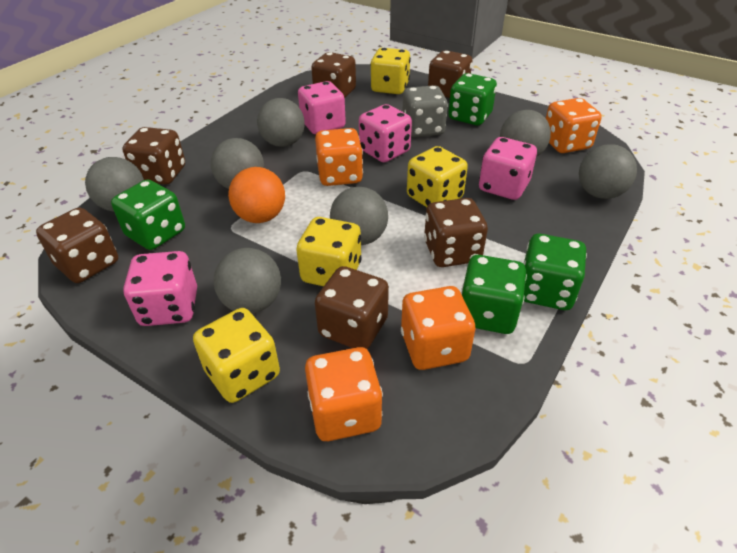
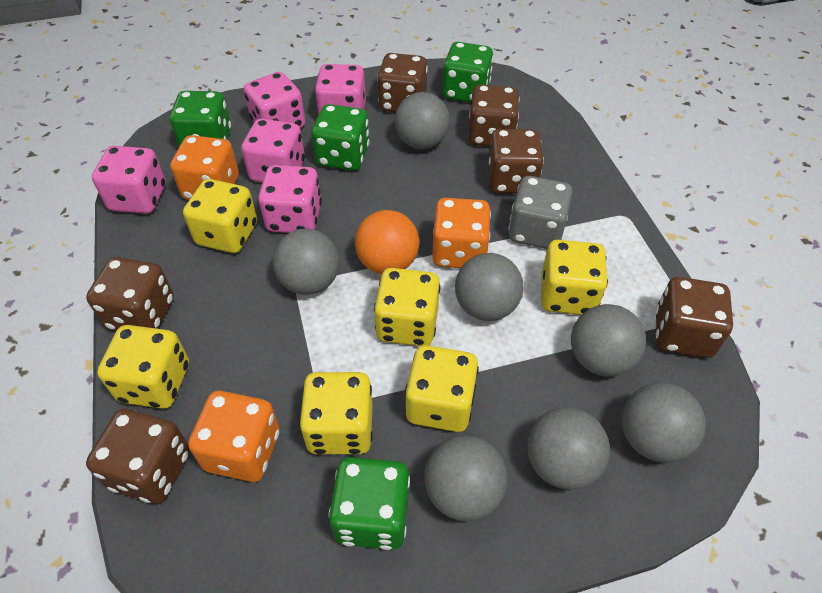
orange dice: [305,347,383,441] [315,128,363,186] [401,286,476,370] [546,98,602,153] = 4 -> [170,135,239,200] [188,391,279,482] [432,198,491,268] = 3
pink dice: [123,251,197,326] [298,81,346,134] [359,104,412,162] [479,137,537,200] = 4 -> [92,146,166,214] [241,119,305,183] [244,72,305,128] [258,165,322,233] [315,64,366,115] = 5
yellow dice: [193,308,280,403] [296,217,362,286] [370,48,411,94] [407,146,468,207] = 4 -> [97,325,189,409] [183,179,257,253] [299,372,373,454] [374,268,440,346] [405,345,479,432] [541,240,608,315] = 6

